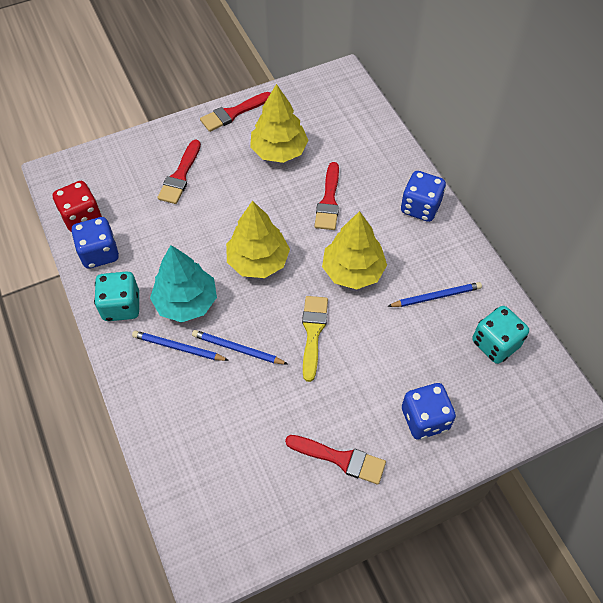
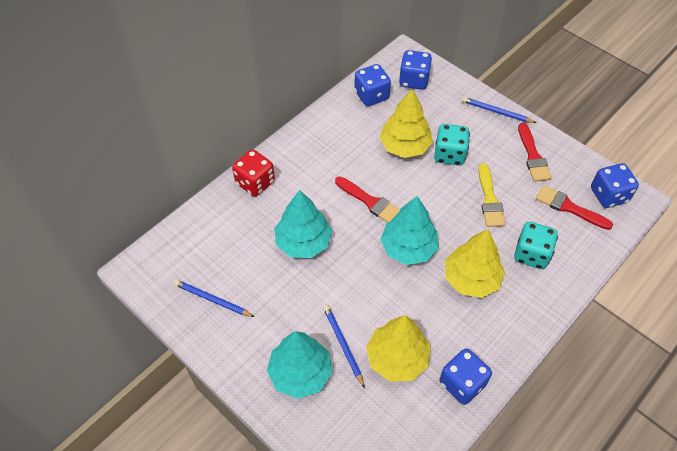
blue dice: [71,217,119,269] [401,171,446,222] [402,383,456,439] = 3 -> [354,64,391,106] [399,50,432,90] [440,349,492,405] [591,163,639,208] = 4
red brush: [157,140,201,204] [200,92,271,132] [285,435,386,484] [314,162,339,230] = 4 -> [335,177,400,223] [518,123,552,182] [536,185,613,230] = 3
turquoise tree: [150,245,217,323] = 1 -> [267,331,332,399] [274,190,332,258] [380,196,439,265] = 3

